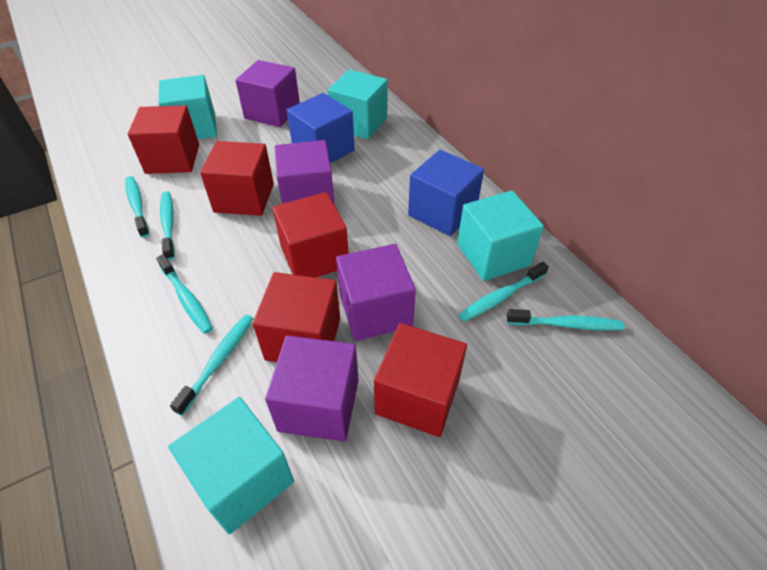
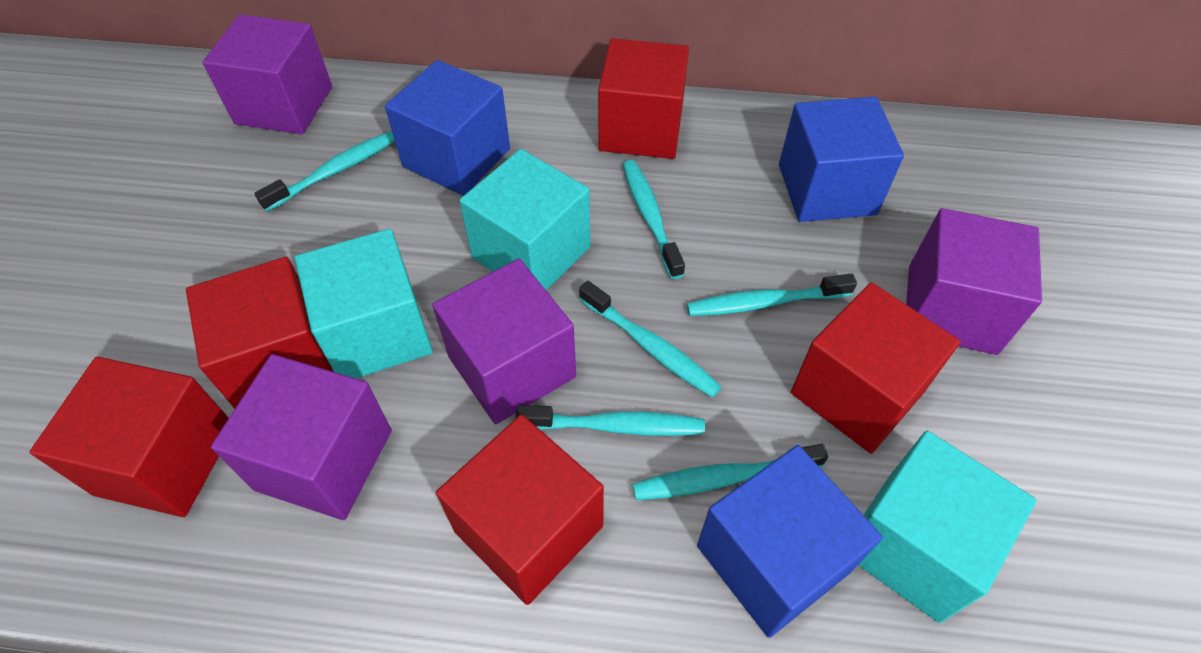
blue cube: [287,93,355,163] [408,150,484,236] = 2 -> [385,60,510,196] [697,445,883,638] [779,97,904,222] = 3
turquoise cube: [158,75,217,139] [168,397,294,534] [328,70,388,139] [457,190,544,281] = 4 -> [295,229,433,378] [459,149,590,290] [859,431,1037,623] = 3

